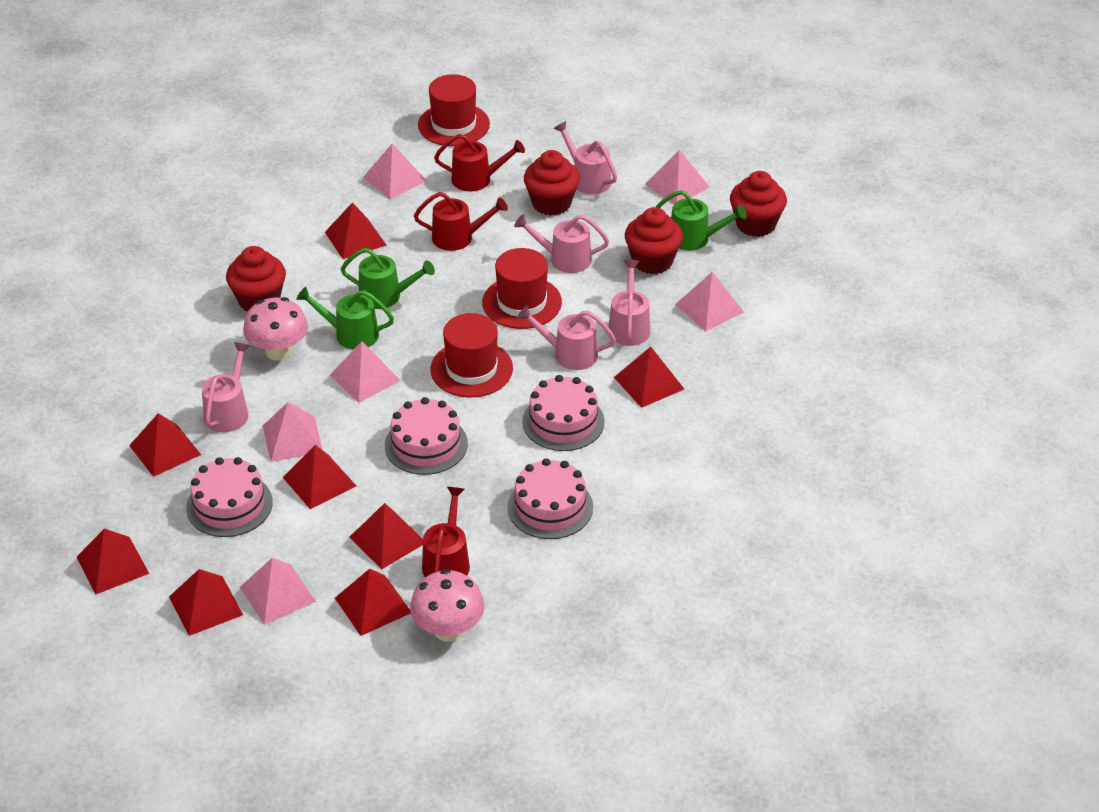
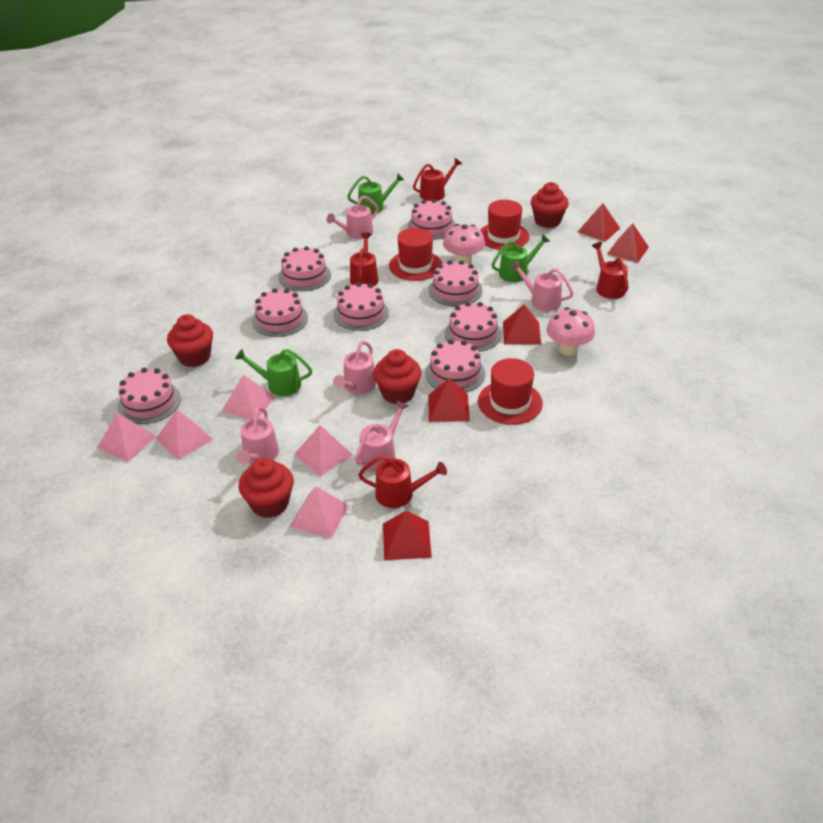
pink cake: [186,457,273,537] [385,397,468,475] [507,458,593,539] [522,375,605,451] = 4 -> [118,368,181,424] [252,288,308,337] [279,246,331,291] [334,282,389,331] [407,199,455,240] [425,339,485,392] [429,260,482,306] [444,302,502,352] = 8
pink pyramid: [240,557,316,625] [263,402,323,462] [330,341,401,403] [363,143,426,199] [645,150,709,204] [675,272,744,331] = 6 -> [97,413,157,462] [156,410,213,460] [221,375,276,420] [289,486,349,538] [294,425,353,476] = 5
red pyramid: [76,528,149,594] [129,413,201,477] [169,569,243,636] [283,445,356,509] [325,202,387,259] [335,569,411,636] [350,503,423,569] [614,347,684,408] = 8 -> [383,511,432,560] [428,378,470,422] [503,304,541,345] [578,203,620,242] [607,223,649,263] = 5
red watering can: [414,192,508,251] [422,487,470,577] [434,134,525,191] = 3 -> [350,232,378,286] [358,455,447,508] [413,158,462,201] [592,242,629,299] = 4

